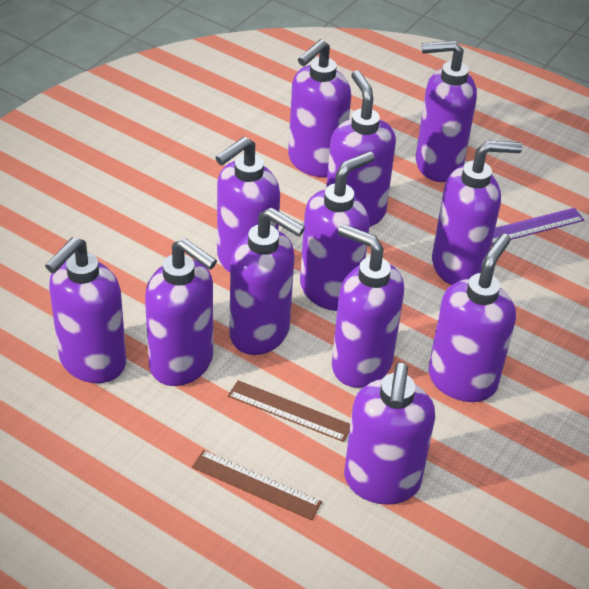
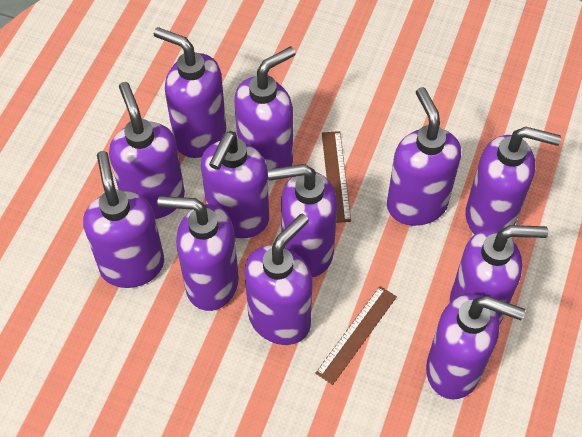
purple ruler: [491,208,584,245] = 1 -> none = 0

